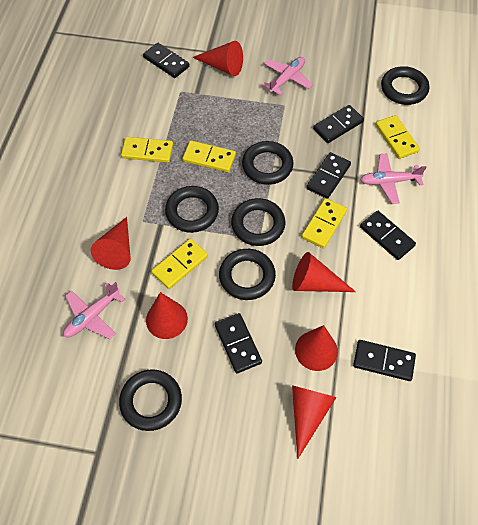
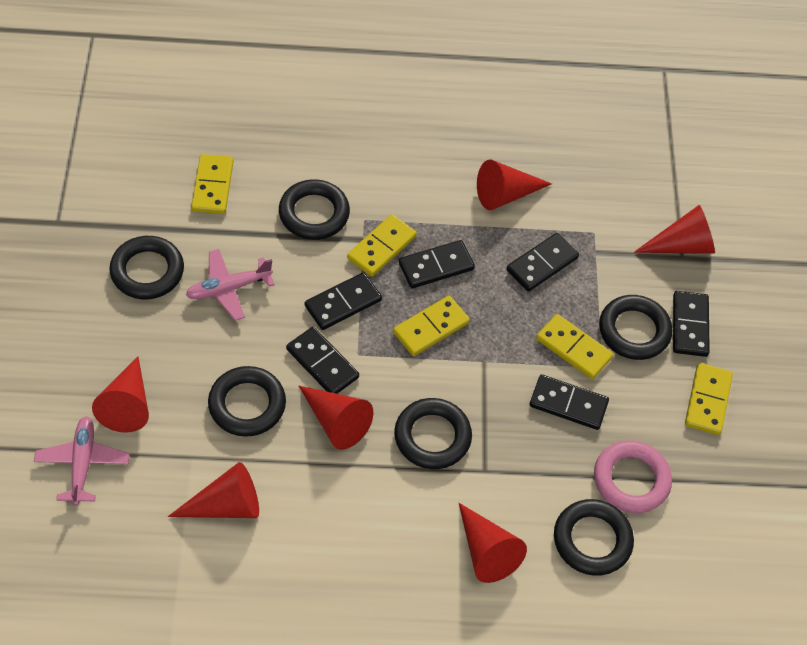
pink plane: [63,282,125,339] [262,57,313,95] [360,154,426,204] = 3 -> [34,416,129,506] [186,249,275,321] = 2
pink ring: none = 0 -> [594,440,672,513] = 1

